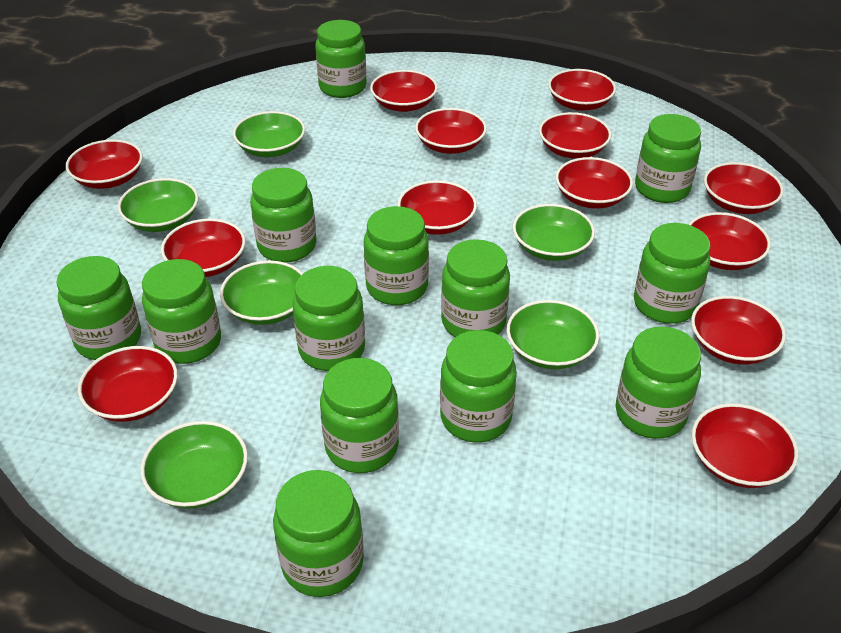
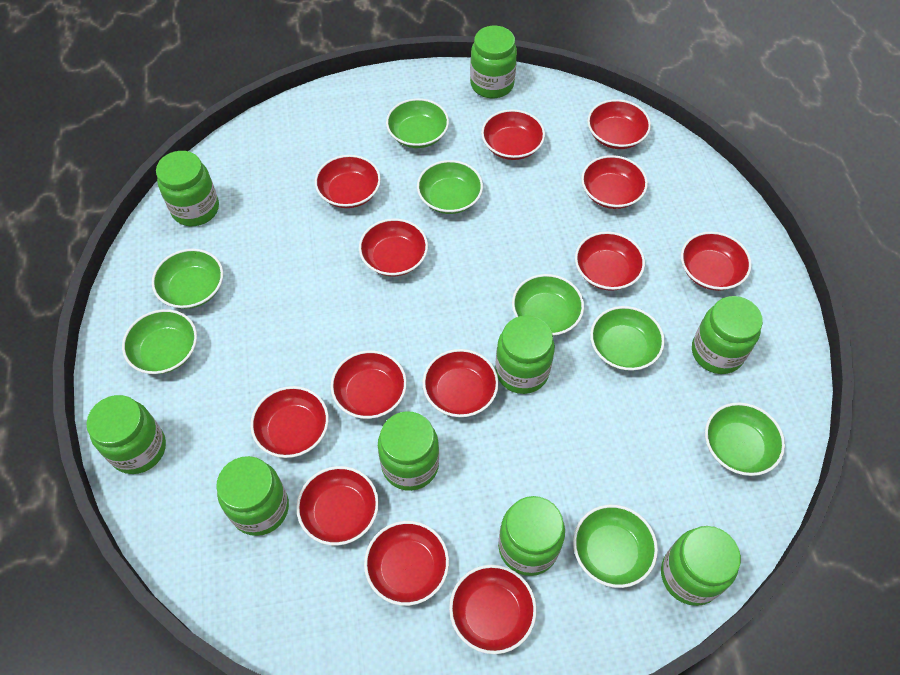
green bowl: [118,178,198,232] [140,421,248,509] [220,261,303,325] [233,111,305,157] [506,300,599,369] [513,204,595,261] = 6 -> [122,309,197,374] [152,249,223,309] [386,98,449,148] [417,160,483,214] [512,274,584,336] [573,505,658,588] [590,306,665,371] [705,402,785,476] = 8
green jar: [56,256,141,360] [142,259,221,364] [250,168,317,263] [273,470,364,597] [293,266,365,371] [315,20,367,98] [320,358,399,473] [364,206,429,305] [440,330,517,443] [441,239,510,337] [616,327,701,439] [634,223,711,324] [635,114,701,203] = 13 -> [87,395,166,474] [156,151,219,226] [216,456,289,536] [378,411,439,491] [470,26,517,98] [495,315,555,394] [498,496,565,576] [661,526,741,606] [692,296,763,374] = 9

